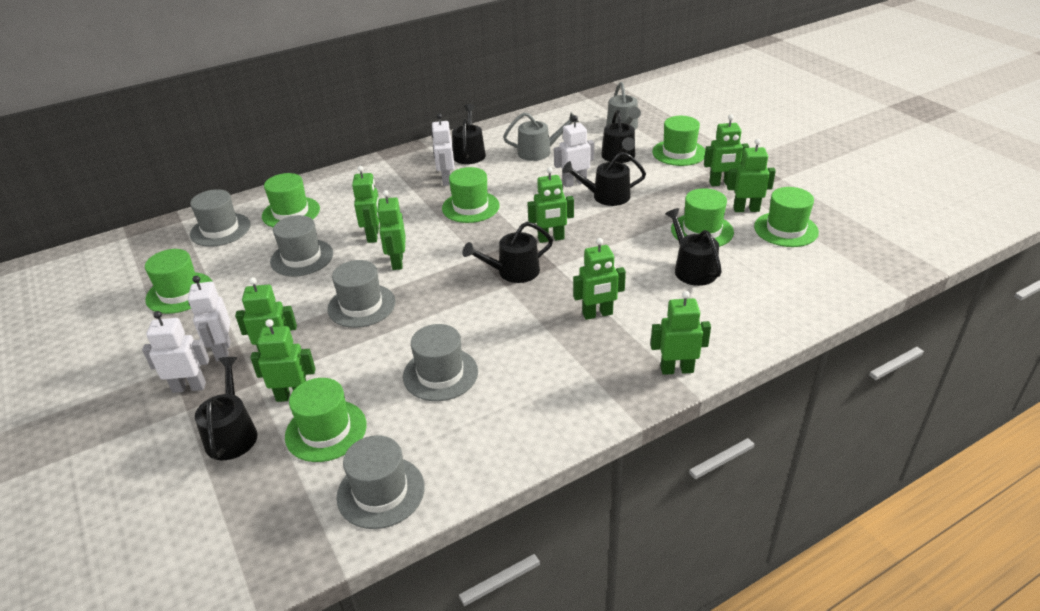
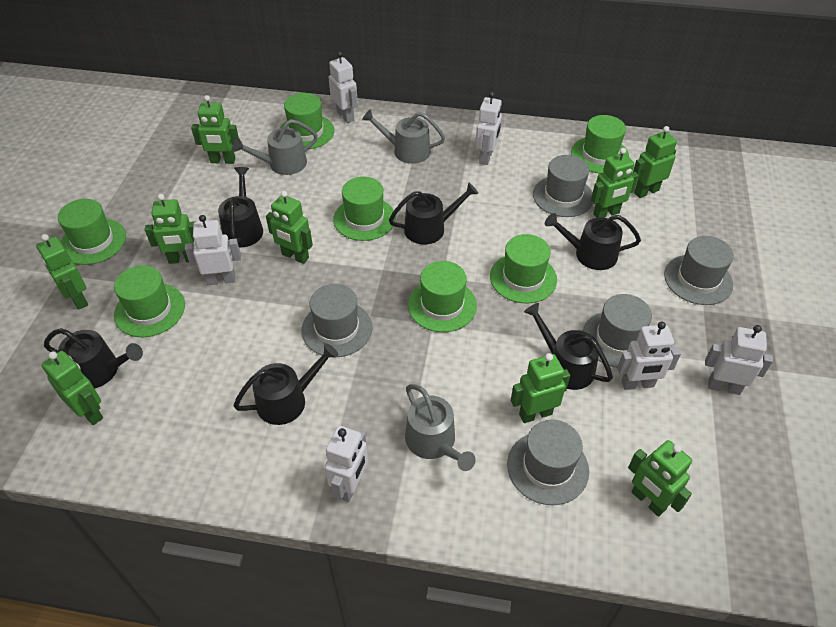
grey watering can: [503,112,579,161] [606,82,641,130] = 2 -> [233,119,318,175] [362,109,445,164] [405,384,476,471] = 3
white robot: [142,311,209,393] [188,276,231,361] [431,113,455,186] [554,115,594,187] = 4 -> [185,215,241,285] [325,426,368,502] [328,51,358,123] [475,92,502,165] [617,321,681,390] [705,325,773,395] = 6

